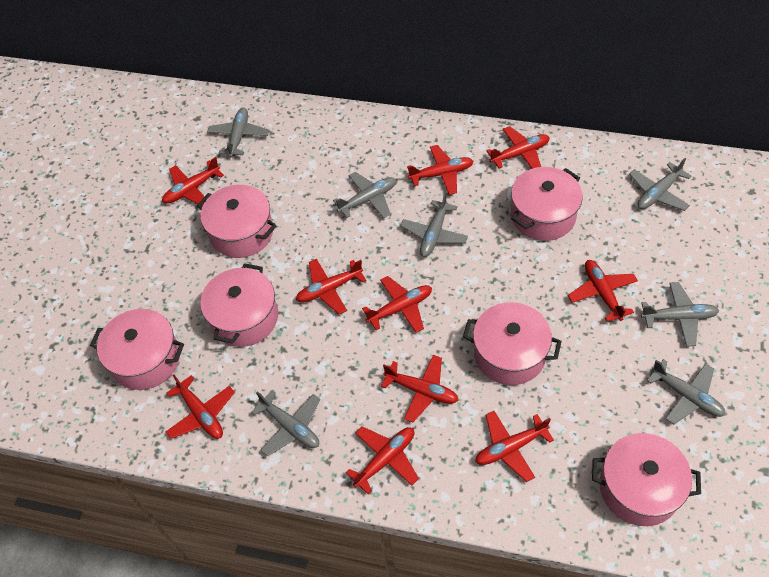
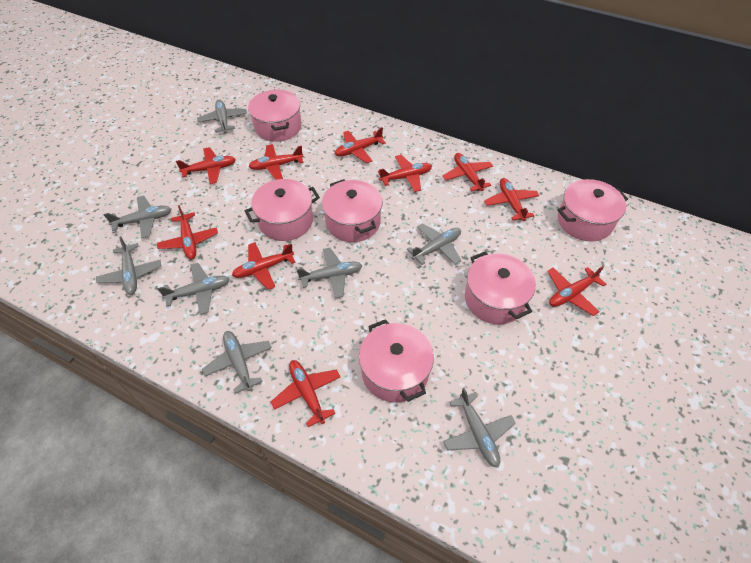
grey plane: [207,108,269,158] [251,390,320,456] [333,172,396,219] [400,192,468,257] [629,158,692,211] [641,282,719,347] [647,359,726,424] = 7 -> [96,236,161,295] [104,196,171,238] [157,263,230,315] [197,100,247,133] [202,331,272,394] [296,248,362,298] [407,223,461,265] [443,388,516,468] = 8

